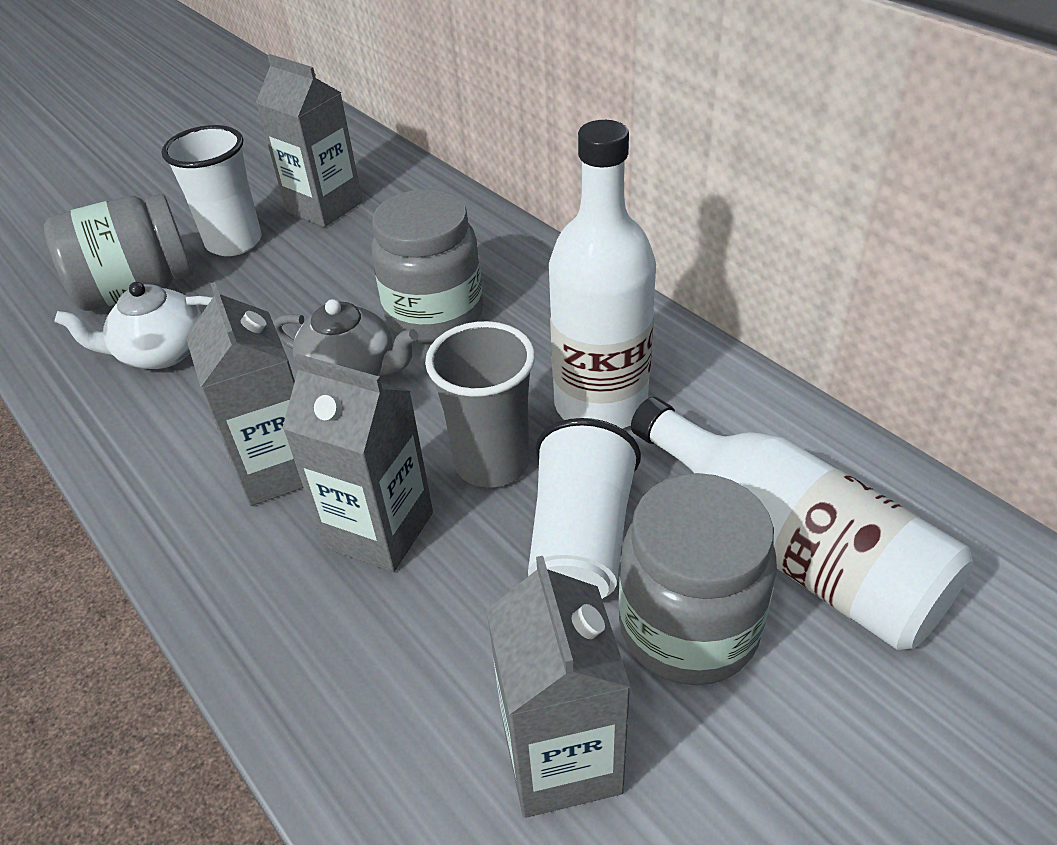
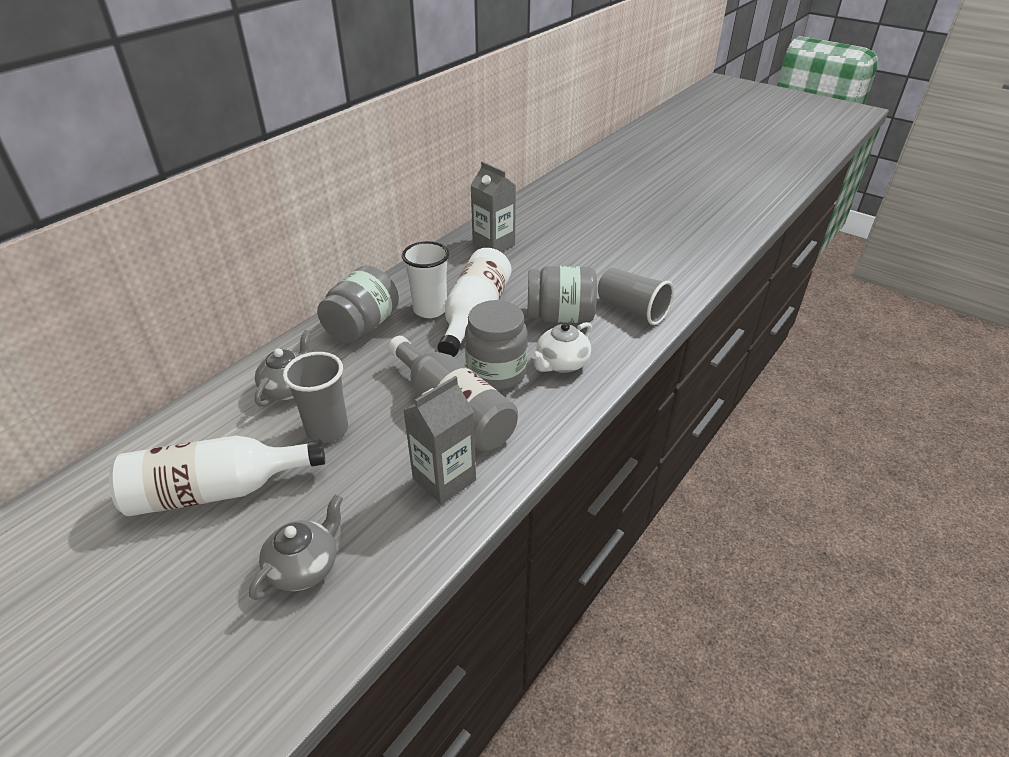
grey bottle: none = 0 -> [388,336,518,451] = 1
grey carton: [186,282,304,506] [256,54,363,227] [282,354,433,572] [486,556,631,818] = 4 -> [403,376,476,505] [470,161,516,252] = 2
grey cup: [425,321,535,488] = 1 -> [283,352,348,443] [598,268,674,325] = 2
grey teapot: [273,299,418,376] = 1 -> [249,494,343,600] [255,330,312,407] = 2
white cup: [162,125,262,256] [528,418,641,599] = 2 -> [402,241,449,318] = 1

